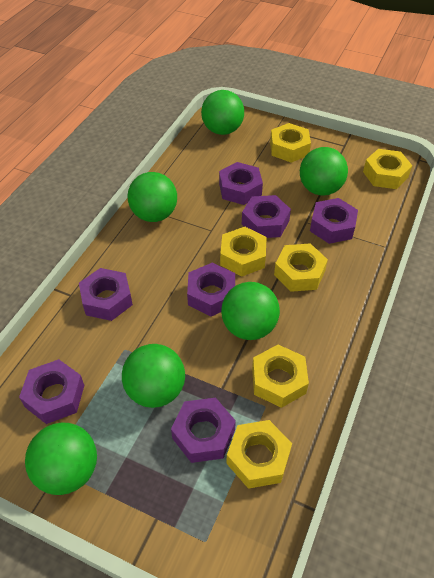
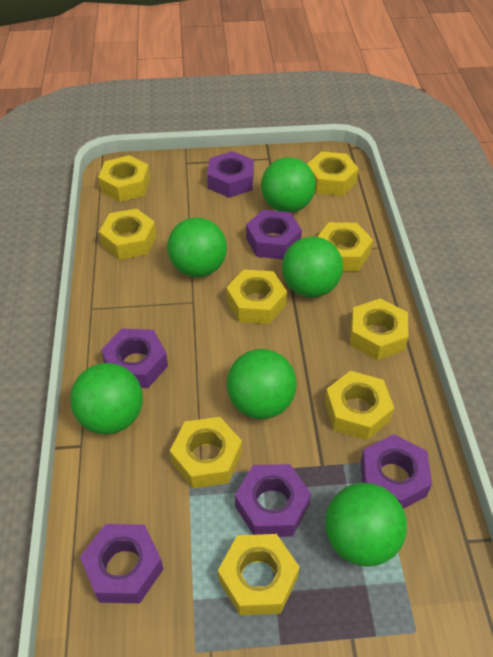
purple nut: [19,359,85,424] [79,268,133,321] [171,398,236,463] [187,263,235,317] [219,162,263,205] [242,195,291,238] [310,198,358,244] = 7 -> [80,524,163,603] [101,329,168,388] [207,151,254,198] [235,464,311,537] [246,210,302,259] [361,434,432,509] = 6
yellow nut: [220,227,267,276] [226,420,292,489] [252,345,309,408] [270,123,311,163] [274,243,328,292] [363,149,412,189] = 6 -> [98,155,150,202] [99,209,157,260] [170,417,242,488] [218,534,300,615] [226,269,287,324] [307,152,359,196] [317,222,373,271] [325,371,394,440] [350,298,409,360] = 9

